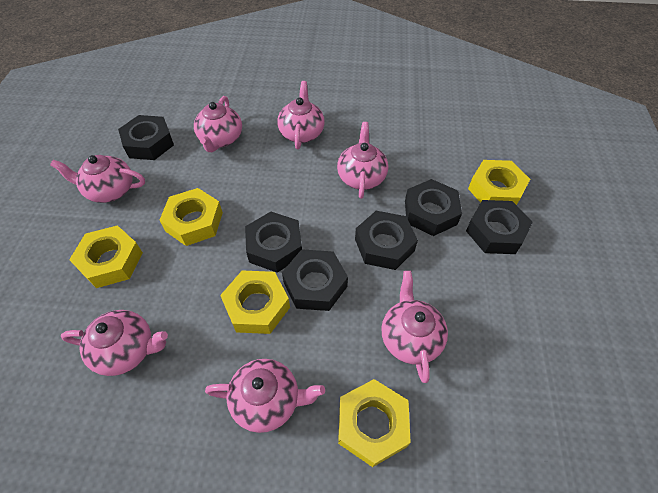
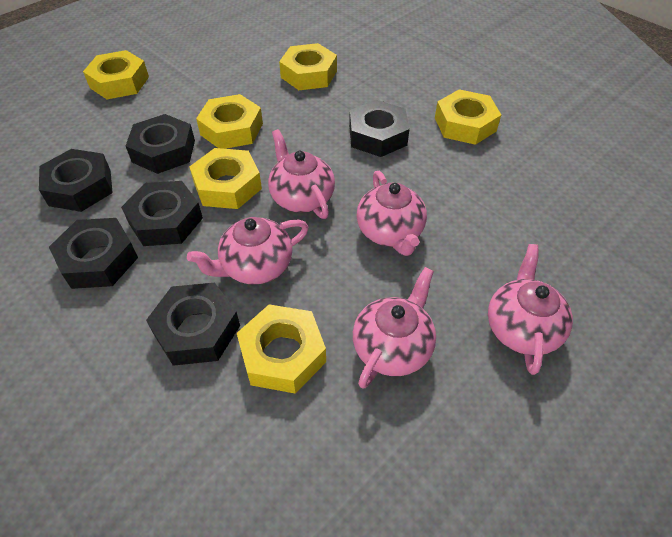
pink teapot: [50,155,145,203] [61,310,168,376] [194,96,242,152] [205,359,325,433] [277,81,325,149] [337,122,388,199] [381,271,448,383] = 7 -> [187,217,309,285] [268,129,335,219] [353,267,436,389] [357,171,427,256] [488,244,573,375] = 5
yellow nut: [69,225,143,288] [159,188,223,246] [220,270,290,334] [338,379,411,467] [468,160,530,205] = 5 -> [83,50,149,99] [189,148,262,209] [196,94,263,149] [237,304,326,394] [279,43,337,90] [435,89,501,145] = 6

